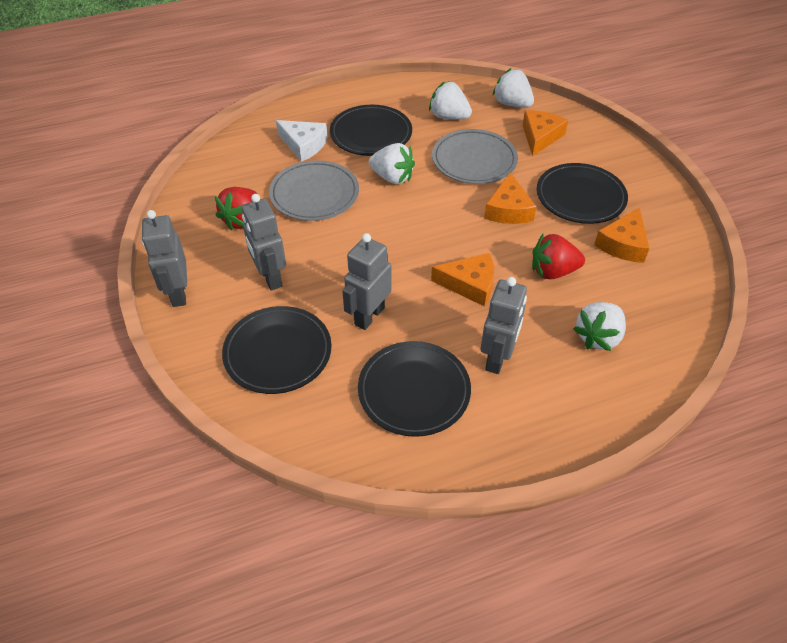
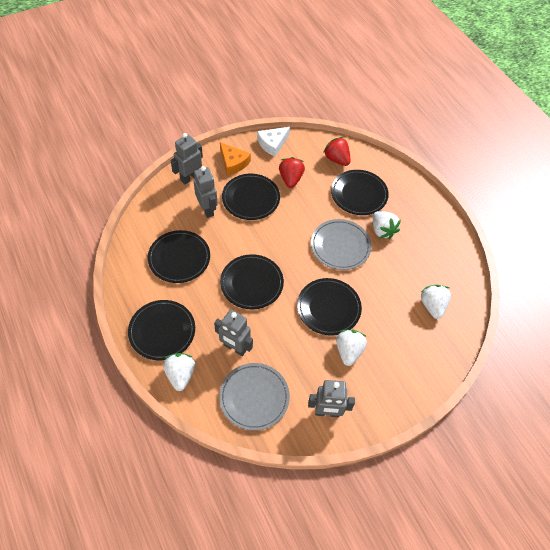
black plate: [222,306,332,394] [330,105,412,156] [358,341,471,437] [537,163,628,224] = 4 -> [128,300,195,360] [148,230,210,283] [220,254,284,309] [222,174,280,220] [297,278,362,336] [331,170,389,215] = 6
orange cheese: [431,253,494,307] [484,172,537,224] [523,110,568,156] [594,208,650,263] = 4 -> [220,142,251,175] = 1

